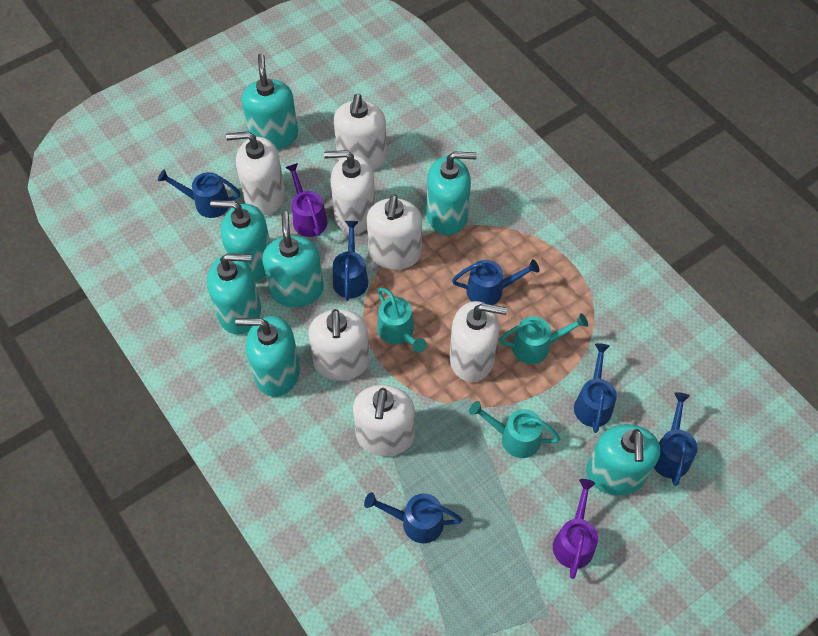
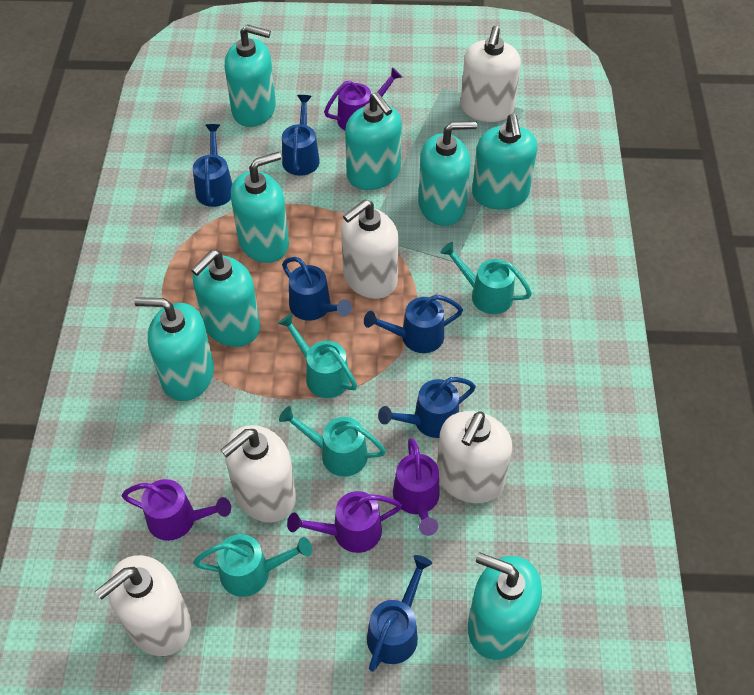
purple watering can: [285,163,328,237] [553,479,598,579] = 2 -> [122,479,231,541] [287,491,402,553] [324,67,402,130] [393,438,440,536] = 4
turquoise soap dispenser: [207,253,261,334] [210,200,270,282] [235,316,300,397] [241,54,298,149] [262,211,324,307] [426,151,477,235] [586,424,661,495] = 7 -> [134,297,214,401] [191,250,260,347] [225,25,276,127] [231,152,289,263] [345,92,402,190] [418,121,477,226] [468,552,542,660] [472,114,537,209] = 8
turquoise watering can: [377,288,427,353] [469,401,561,458] [499,313,588,364] = 3 -> [193,534,312,597] [278,314,357,398] [279,406,386,476] [440,242,532,314] = 4
white soap dispenser: [226,131,285,215] [308,309,370,381] [324,150,375,234] [334,94,387,170] [353,385,415,456] [367,194,422,270] [450,301,507,382] = 7 -> [95,555,191,656] [221,425,296,523] [341,200,399,299] [437,411,512,503] [460,26,521,122] = 5

